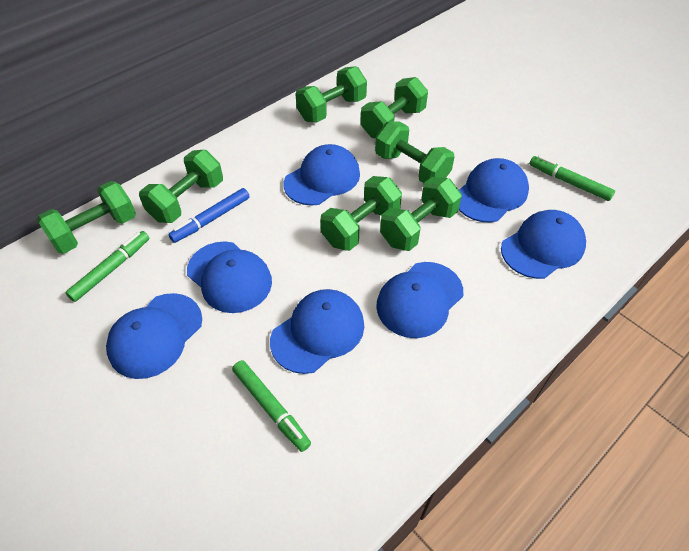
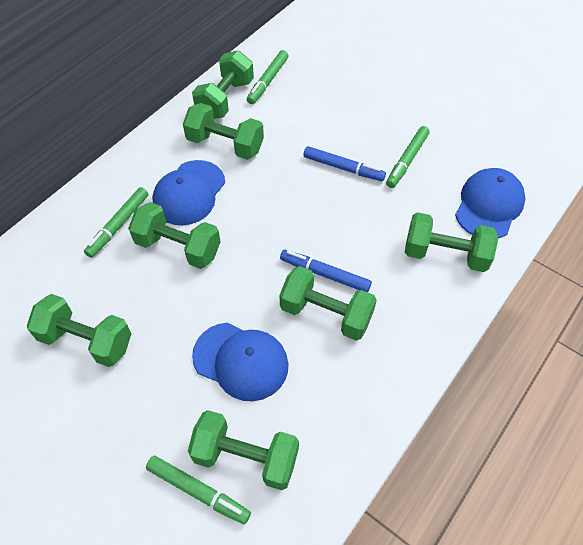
blue cap: [106,293,202,379] [187,241,272,313] [270,289,364,374] [284,144,360,206] [376,262,463,338] [459,158,529,223] [501,210,586,279] = 7 -> [152,160,225,225] [192,322,289,401] [455,168,525,238] = 3
blue marker: [168,188,250,243] = 1 -> [280,250,372,292] [304,146,386,181] = 2
green marker: [65,231,149,302] [232,360,311,452] [529,156,615,201] = 3 -> [84,187,149,258] [146,456,251,524] [247,50,289,104] [386,126,430,188] = 4

